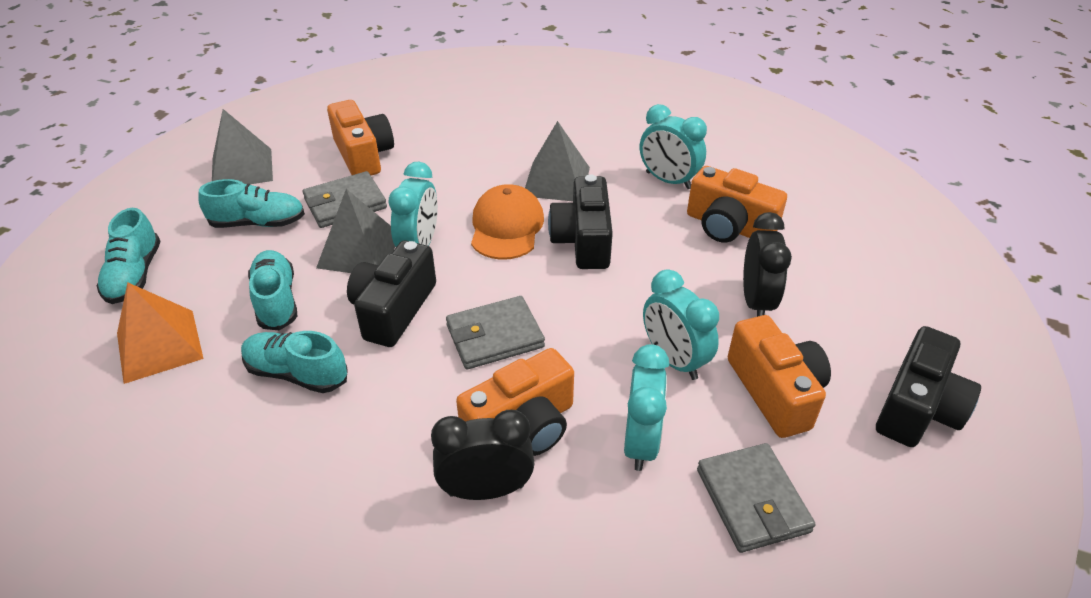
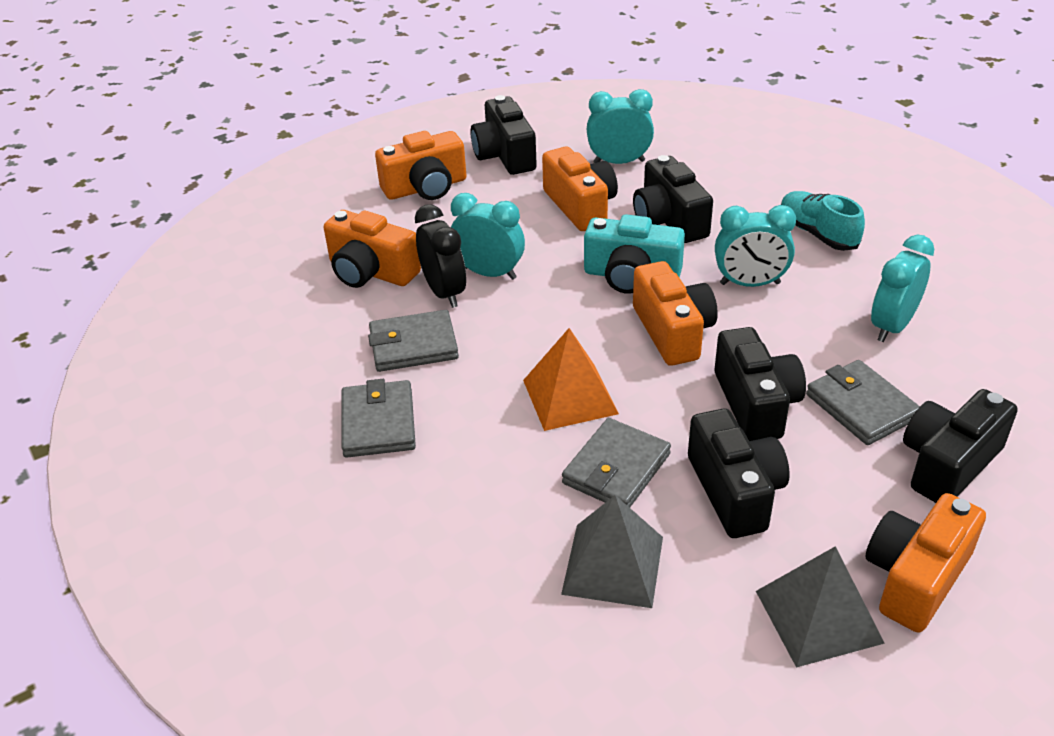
black camera: [347,240,436,347] [548,174,613,269] [876,326,981,447] = 3 -> [470,95,537,175] [633,155,713,243] [688,408,790,538] [715,327,806,441] [903,389,1018,503] = 5
black clock: [431,410,535,500] [743,212,792,317] = 2 -> [415,204,466,308] = 1
grey pyramid: [212,109,273,184] [316,189,395,273] [525,121,590,201] = 3 -> [561,495,663,608] [756,546,885,668] = 2
grey wallet: [303,171,387,228] [446,296,545,369] [697,443,816,553] = 3 -> [341,379,416,458] [368,310,459,372] [562,418,671,508] [806,360,920,445] = 4
orange camera: [327,100,394,176] [456,348,574,456] [687,166,787,243] [728,315,831,438] = 4 -> [324,210,421,288] [375,131,467,200] [542,146,618,231] [633,261,718,366] [866,493,986,633] = 5
orange cap: [471,184,544,260] = 1 -> none = 0
turquoise camera: none = 0 -> [584,214,685,294] = 1
turquoise shoe: [97,208,161,304] [198,179,305,228] [241,331,348,393] [248,250,297,330] = 4 -> [781,191,865,251] = 1

